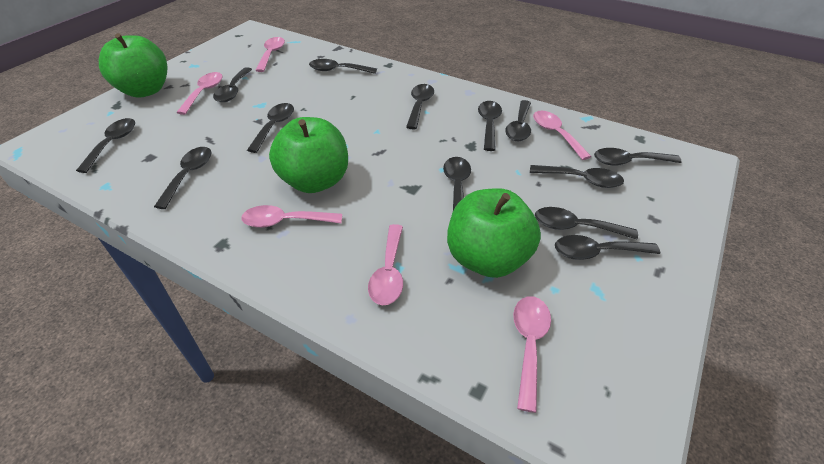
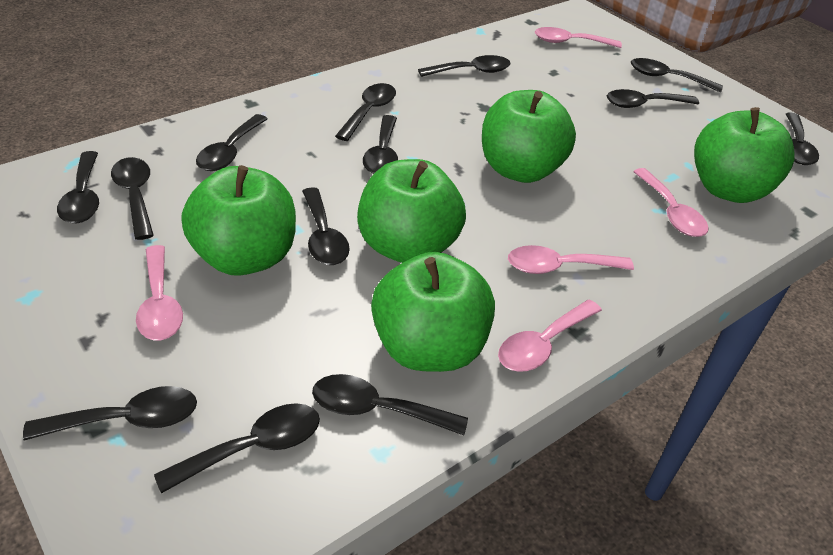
green apple: [99,33,168,98] [269,117,348,193] [447,188,541,278] = 3 -> [182,165,296,276] [357,159,466,263] [371,252,495,372] [482,90,576,183] [694,107,795,203] = 5
pink spoon: [176,72,223,115] [241,205,342,228] [255,37,285,72] [368,224,403,305] [513,296,551,413] [533,111,592,160] = 6 -> [136,245,183,340] [498,300,602,372] [508,245,634,274] [535,27,622,48] [633,168,709,237] = 5

